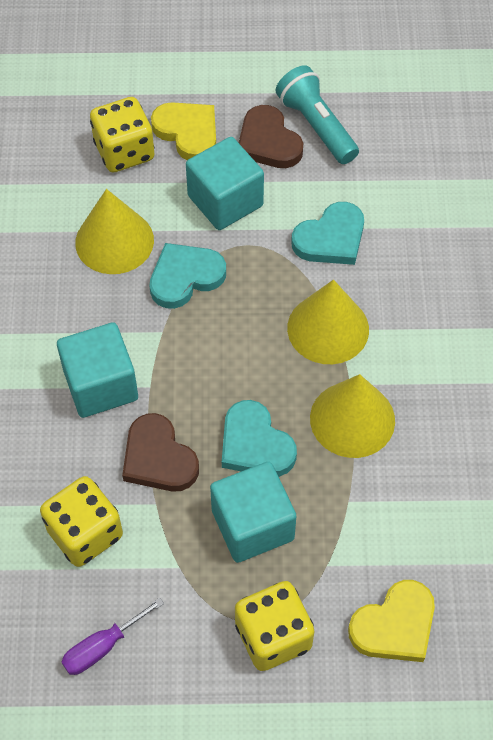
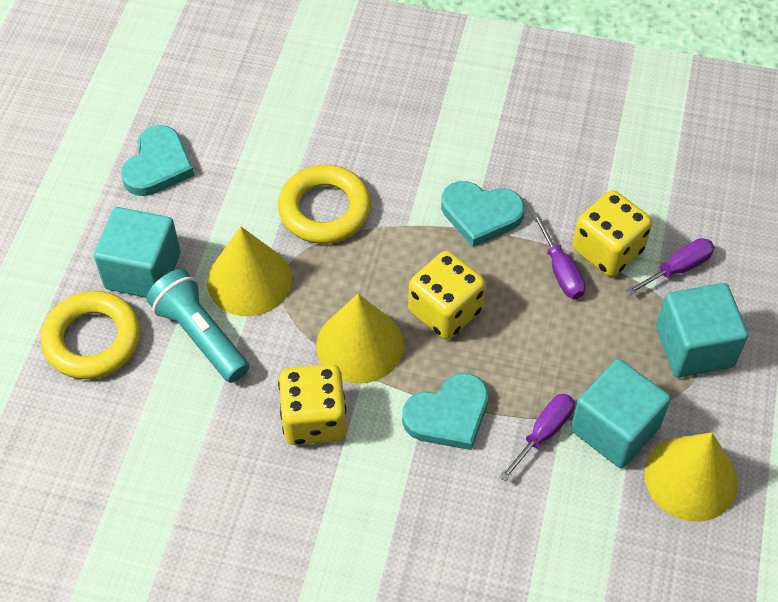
brown heart: [122,413,199,492] [239,105,303,168] = 2 -> none = 0
purple screwdriver: [62,598,164,675] = 1 -> [499,394,575,481] [532,213,586,299] [626,238,715,295] = 3
yellow heart: [151,102,216,160] [348,580,435,662] = 2 -> none = 0
yellow ring: none = 0 -> [41,291,141,379] [278,165,371,244] = 2

